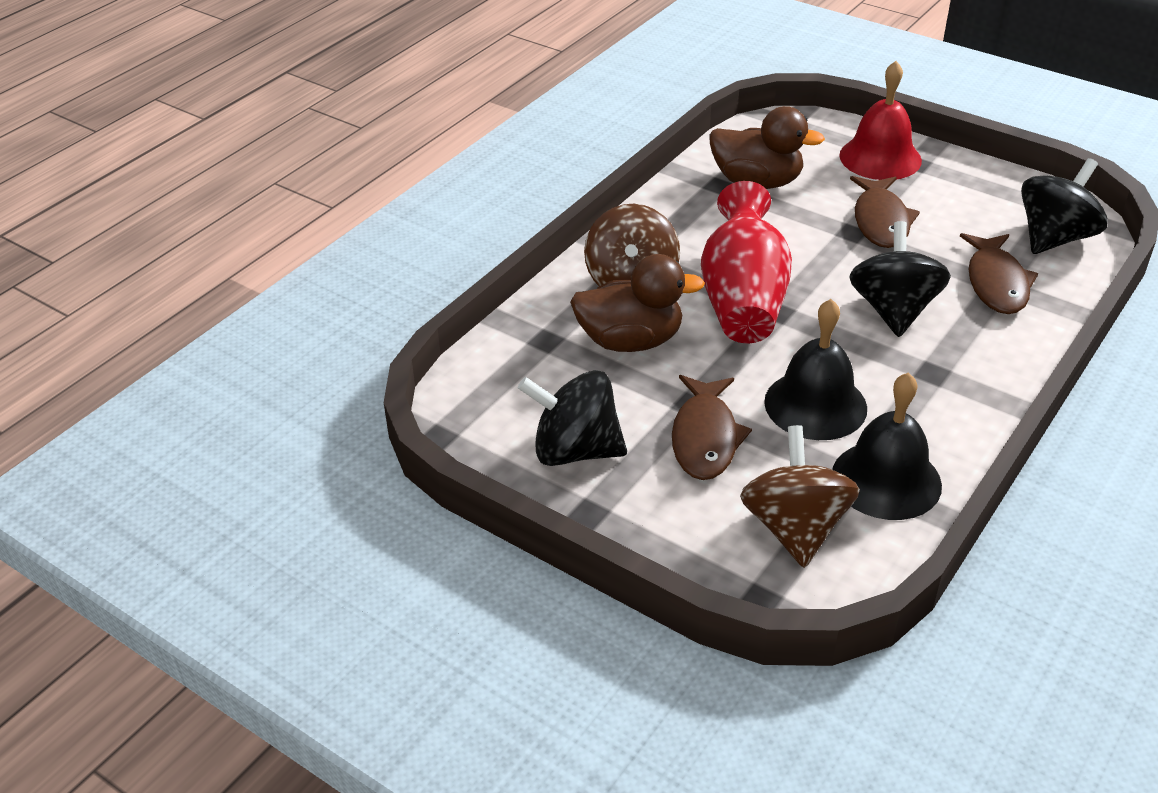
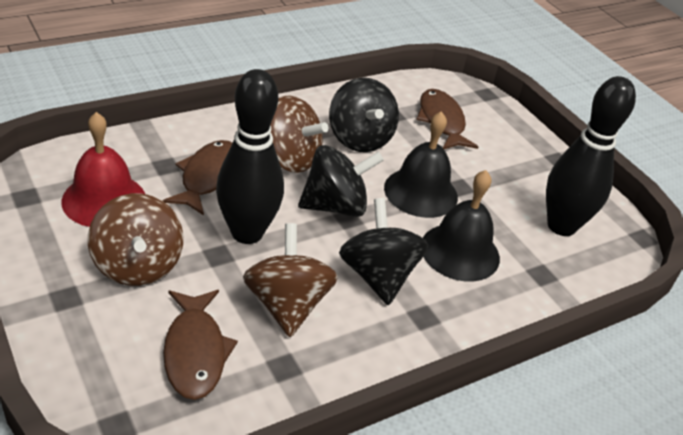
black bowling pin: none = 0 -> [216,69,284,244] [546,76,636,236] = 2
brown duck: [570,254,705,352] [710,106,825,189] = 2 -> none = 0
brown spinning top: [584,204,680,286] [740,425,860,568] = 2 -> [88,193,183,286] [243,223,338,337] [271,95,329,173] = 3
red vase: [701,181,792,343] = 1 -> none = 0

